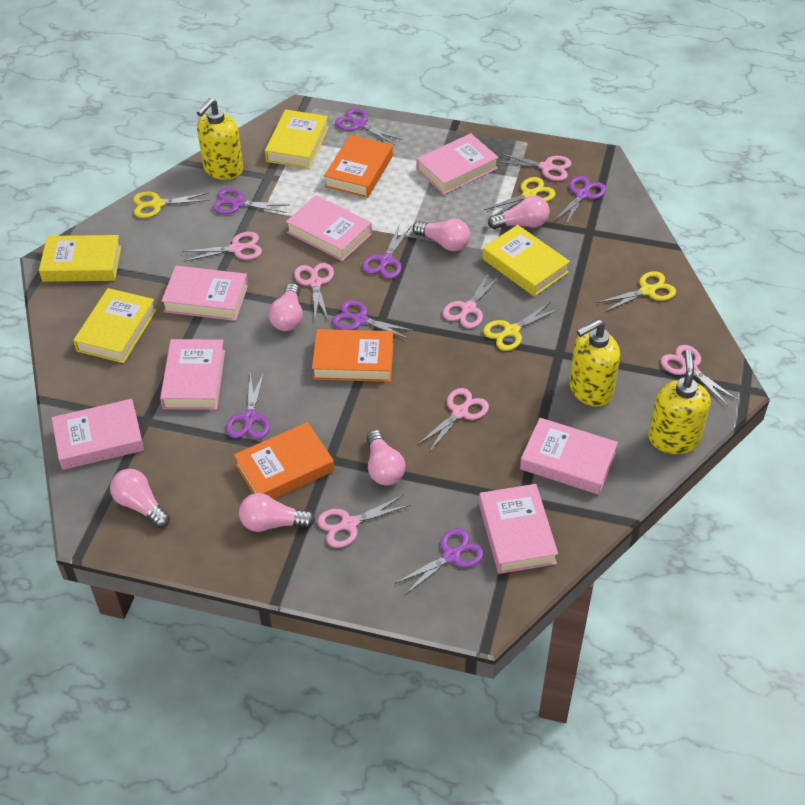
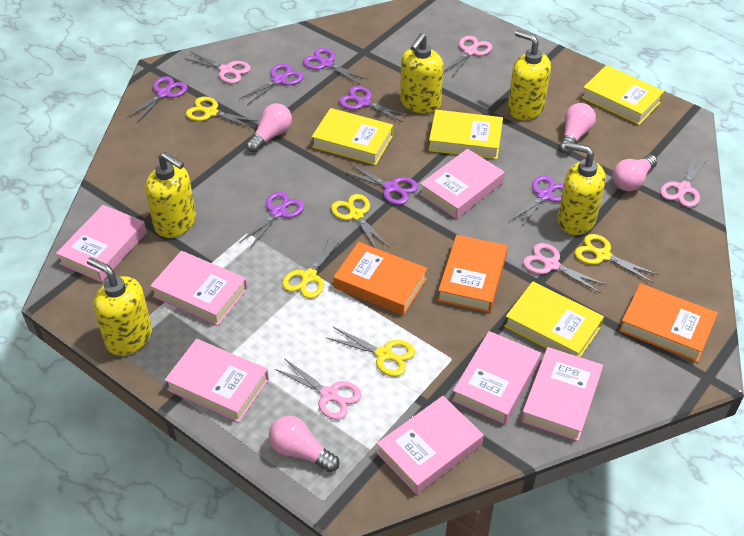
pink light bulb: [110,469,170,528] [239,493,315,532] [268,283,303,331] [366,430,405,485] [413,219,470,251] [488,195,550,229] = 6 -> [246,103,292,153] [269,416,339,472] [559,103,596,154] [613,155,657,191] = 4
pink scissors: [182,232,262,262] [294,263,334,320] [317,495,411,548] [417,388,489,452] [443,271,500,329] [496,153,572,181] [661,345,738,406] = 7 -> [184,51,251,84] [275,358,361,420] [443,36,492,77] [523,243,607,293] [660,154,708,207] = 5
yellow scissors: [133,192,210,218] [483,302,559,351] [484,177,556,214] [597,271,676,312] = 4 -> [186,97,259,128] [282,237,341,299] [327,326,415,377] [331,194,390,248] [575,234,659,283] = 5
yellow soap dispenser: [197,98,243,180] [569,319,620,407] [648,350,711,454] = 3 -> [87,257,152,356] [145,152,196,238] [400,33,443,113] [508,30,551,120] [558,142,606,235] = 5

